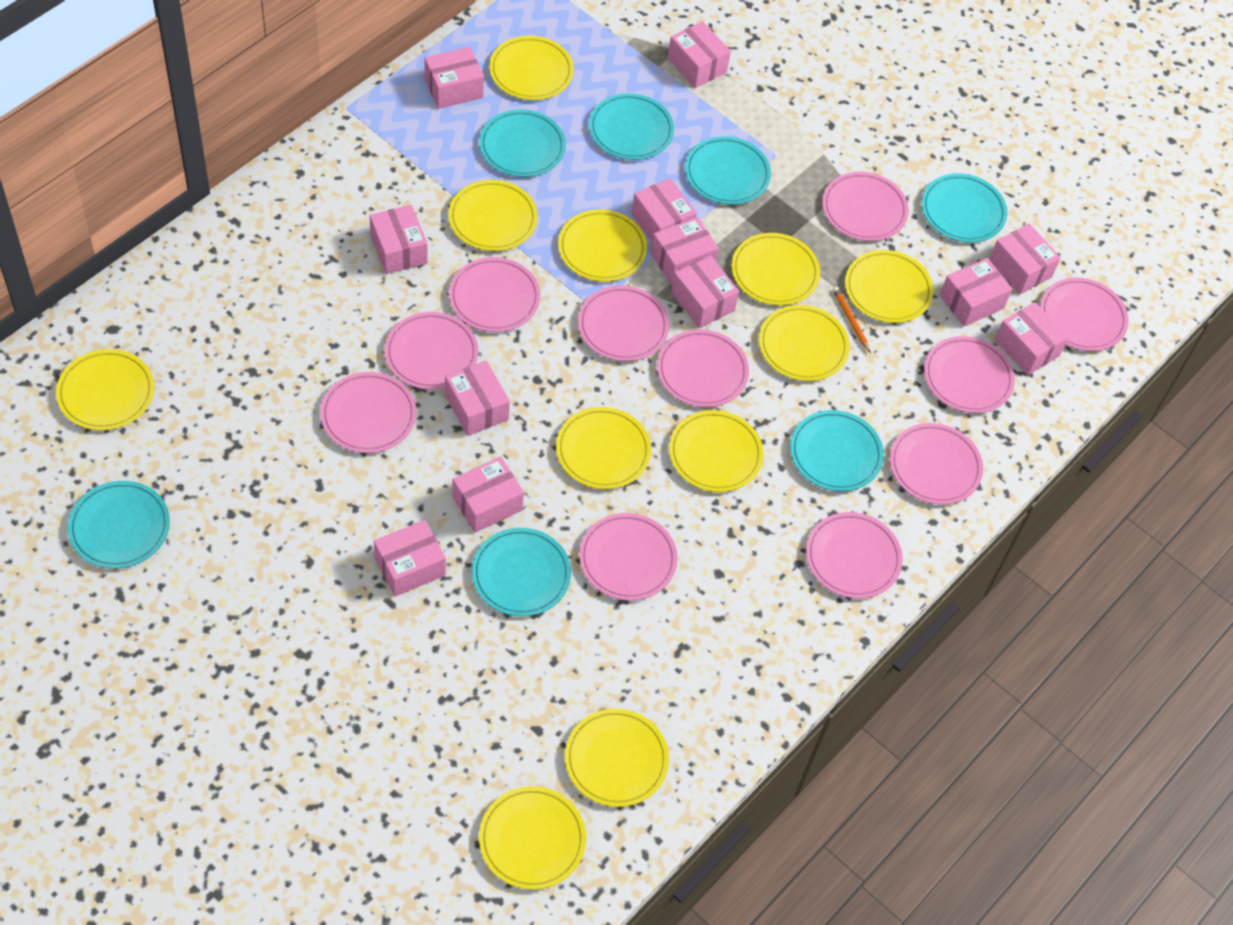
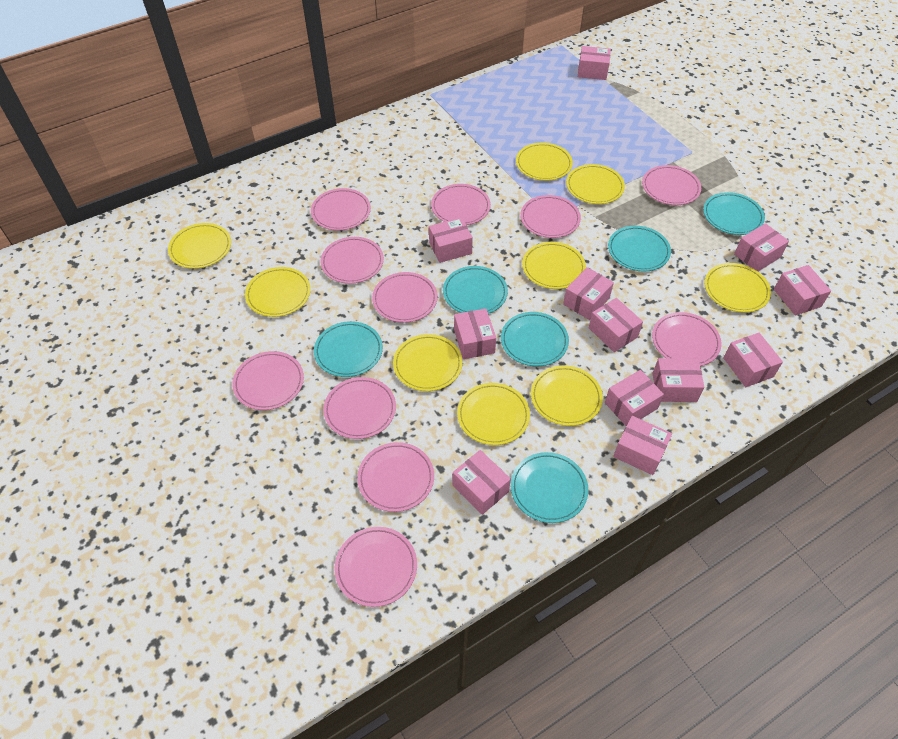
orange pencil: [833,287,870,353] = 1 -> none = 0
turquoise plate: [68,481,170,569] [472,528,571,617] [479,109,566,177] [589,93,674,160] [685,136,771,205] [790,410,884,491] [922,173,1007,243] = 7 -> [314,321,383,377] [443,266,508,314] [501,312,569,366] [511,452,588,523] [608,226,671,272] [703,192,765,235] = 6
yellow plate: [56,349,154,430] [449,180,538,251] [479,786,586,890] [489,36,574,100] [556,407,651,489] [558,209,647,282] [565,709,669,807] [669,410,764,492] [732,233,820,305] [759,305,850,381] [845,250,934,323] = 11 -> [168,223,231,269] [245,267,311,317] [393,334,463,391] [457,383,530,445] [516,143,573,181] [522,242,586,289] [531,365,603,426] [566,164,625,204] [705,263,771,313] = 9

